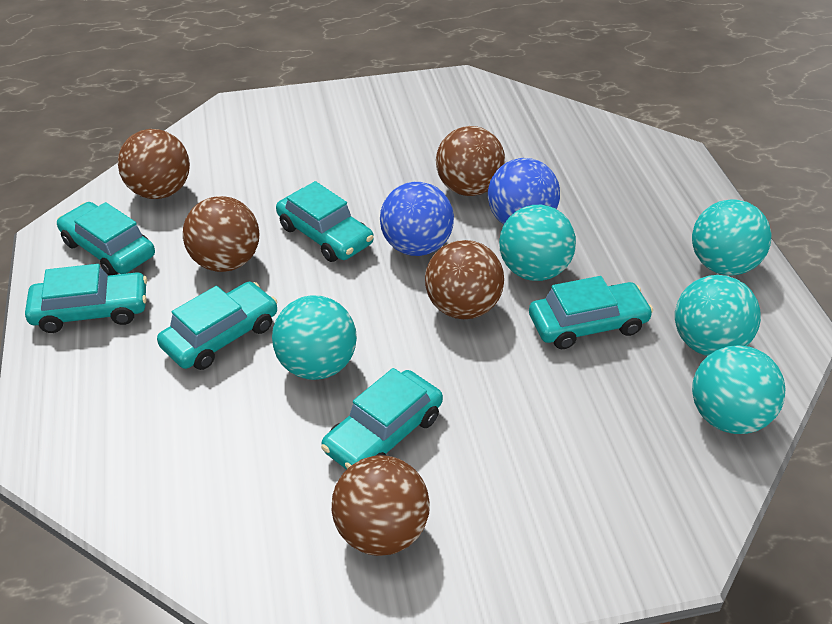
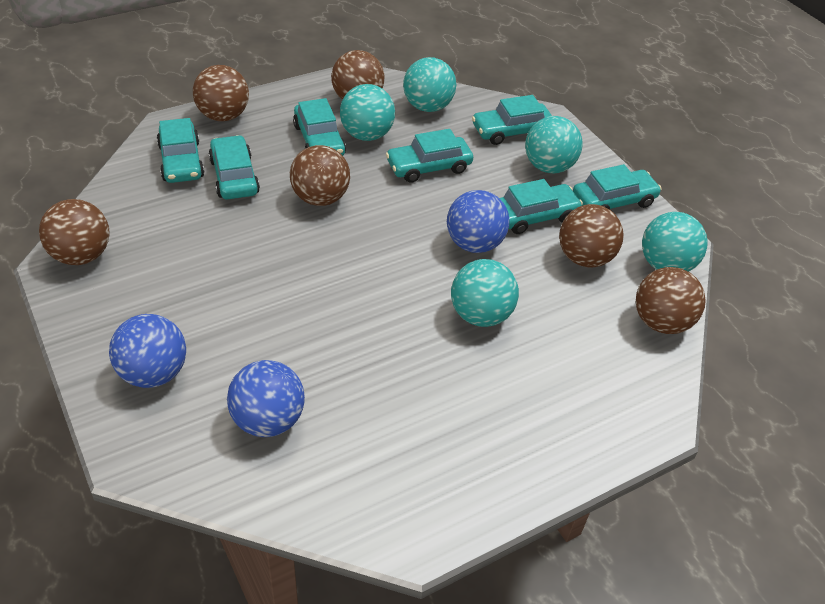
blue ball: [380,182,454,256] [488,158,560,224] = 2 -> [109,314,186,388] [227,360,305,437] [447,190,509,253] = 3
brown ball: [118,129,190,199] [183,196,259,272] [332,455,430,556] [425,240,504,319] [436,126,505,196] = 5 -> [39,199,110,265] [193,65,249,121] [290,145,350,206] [331,50,384,100] [559,204,624,267] [636,267,706,334] = 6
turquoise car: [25,264,147,333] [57,202,155,275] [157,282,278,370] [276,181,374,262] [321,368,443,470] [529,276,653,349] = 6 -> [157,118,204,183] [209,135,260,200] [293,98,346,156] [386,129,473,183] [472,95,552,145] [499,179,583,234] [573,164,662,210] = 7

